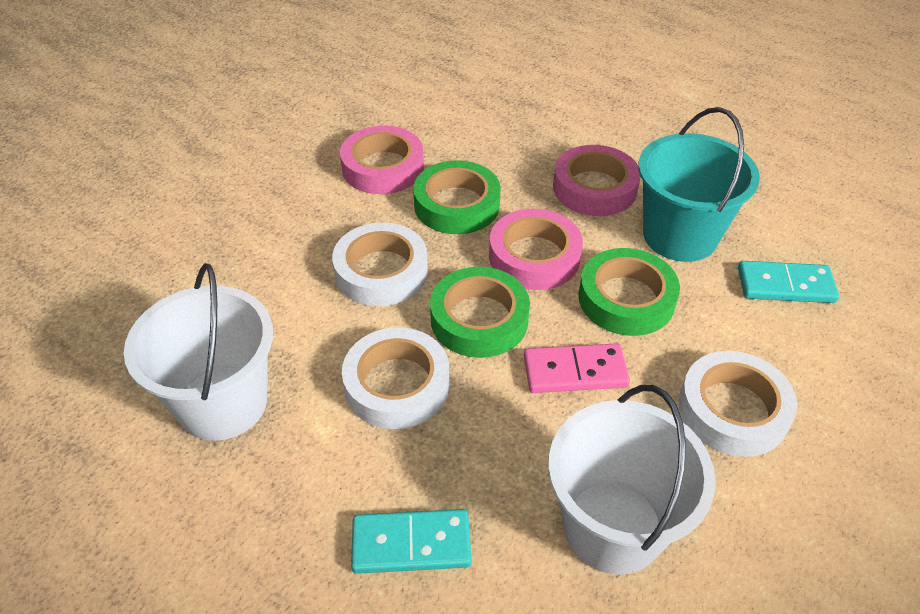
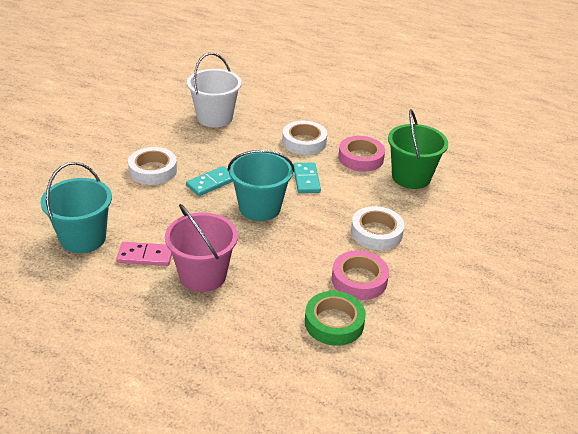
green bucket: none = 0 -> [388,109,448,189] = 1
green tape: [413,160,501,234] [430,267,530,358] [579,248,680,336] = 3 -> [305,291,366,346] = 1
pink bucket: none = 0 -> [165,204,238,292] = 1
pink tape: [340,126,424,194] [489,209,583,290] [553,145,640,216] = 3 -> [332,251,389,300] [338,136,385,172] = 2
turquoise bucket: [638,107,760,262] = 1 -> [41,162,112,253] [227,150,294,221] = 2
white bucket: [124,263,273,441] [548,385,716,575] = 2 -> [187,53,242,128] = 1

